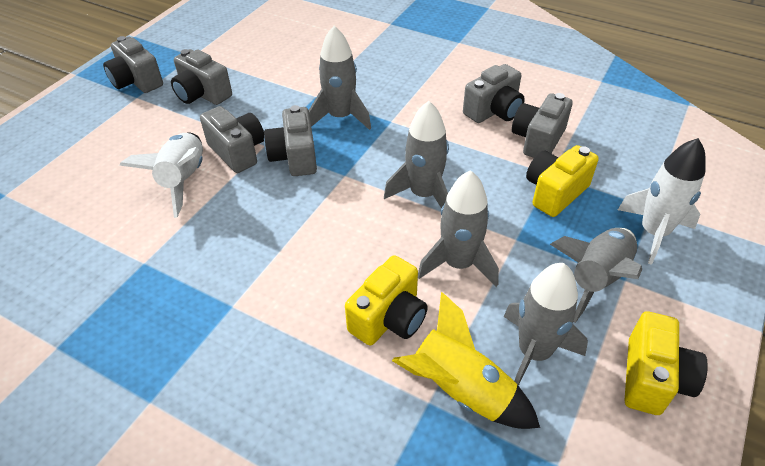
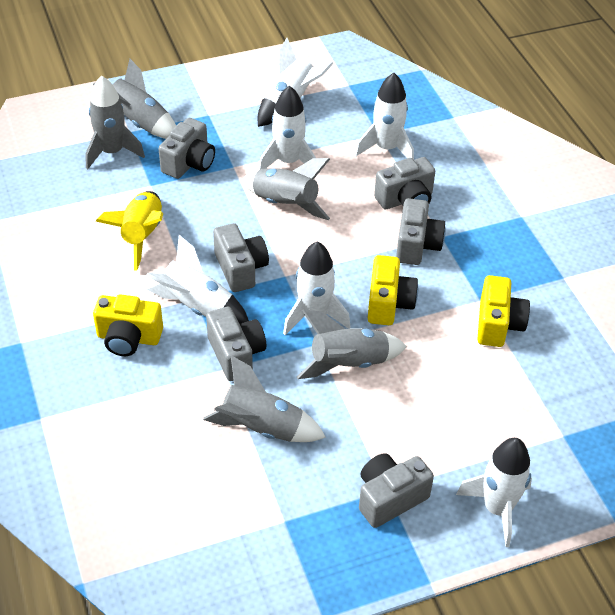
white rocket: [120,133,203,218] [618,138,706,265] = 2 -> [146,235,249,324] [258,38,333,127] [259,86,316,169] [283,241,351,335] [355,73,414,160] [456,438,532,547] = 6

